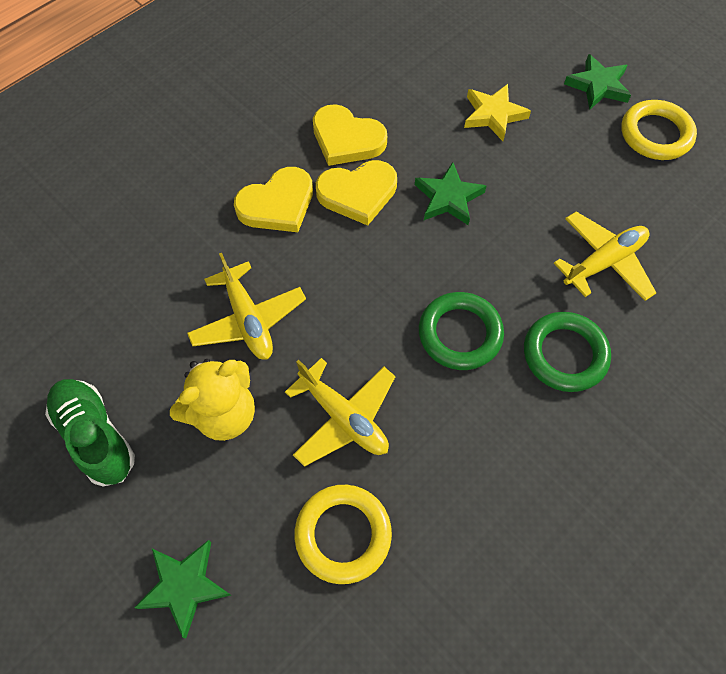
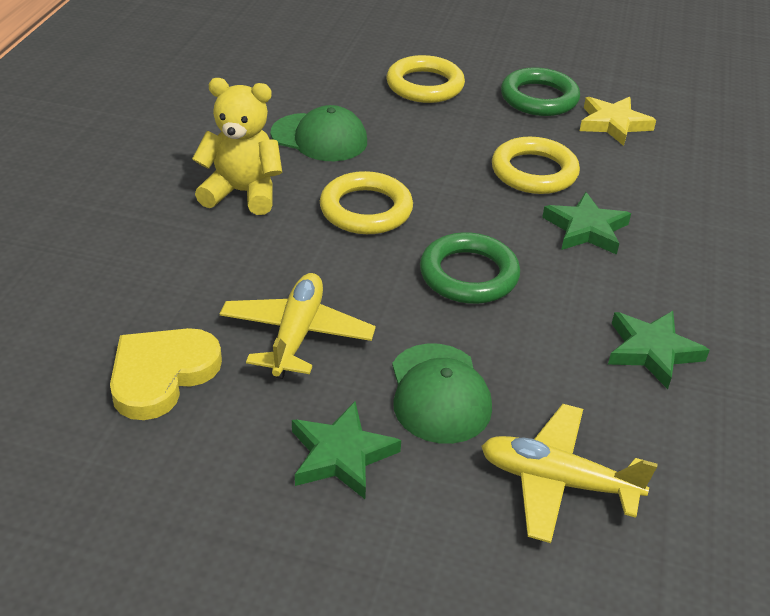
green cap: none = 0 -> [271,105,367,161] [392,343,492,444] = 2
green shoe: [45,379,135,487] = 1 -> none = 0
yellow heart: [234,167,313,232] [313,104,387,166] [316,160,397,225] = 3 -> [110,328,222,420] = 1
yellow plane: [187,253,306,360] [285,358,396,467] [554,211,656,301] = 3 -> [220,273,376,379] [481,404,657,543] = 2
yellow ring: [294,485,392,584] [621,100,697,160] = 2 -> [320,171,413,234] [386,55,465,103] [492,137,580,194] = 3

